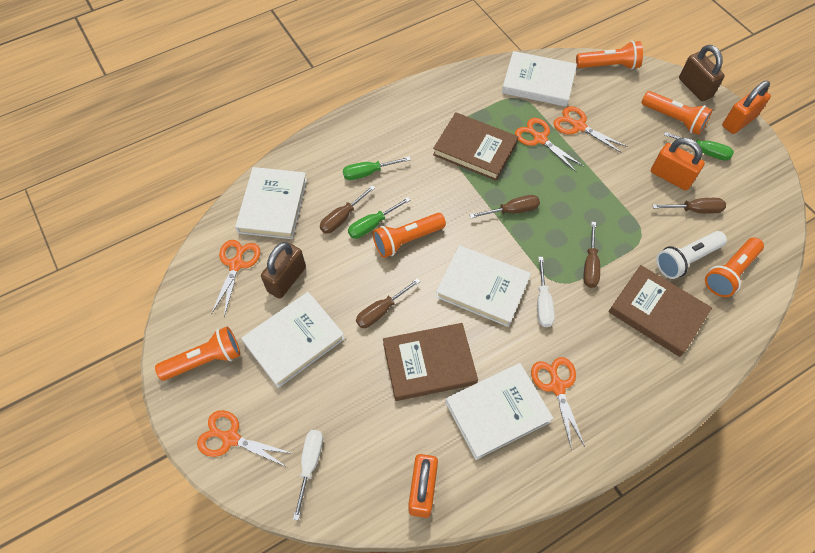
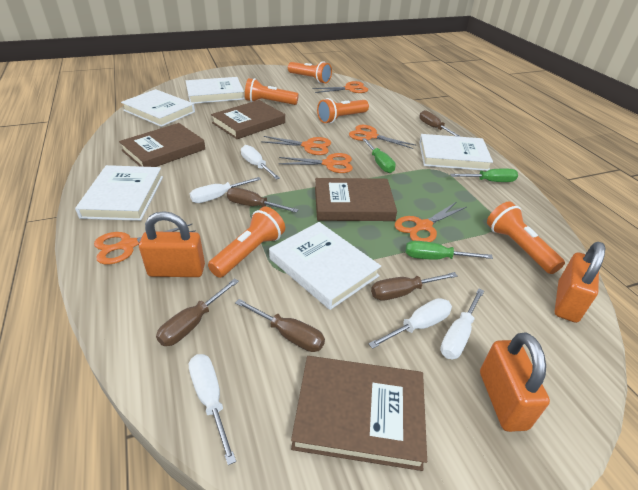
brown book: [383,323,478,401] [433,112,518,181] [609,265,712,357] = 3 -> [119,123,205,167] [211,100,285,139] [291,356,427,471] [315,178,397,221] = 4
brown padlock: [261,242,306,299] [679,45,725,101] = 2 -> none = 0
orange scissors: [197,410,294,467] [211,240,261,317] [515,118,584,172] [531,357,585,450] [553,106,628,154] = 5 -> [94,224,196,265] [261,136,331,155] [278,153,353,173] [313,81,368,93] [349,125,415,149] [395,202,467,242] = 6
white flashlight: [656,231,727,279] = 1 -> none = 0
white screwdriver: [293,430,323,520] [537,257,555,327] = 2 -> [189,354,236,465] [190,177,261,203] [241,145,280,180] [368,298,452,349] [440,288,484,359] = 5

